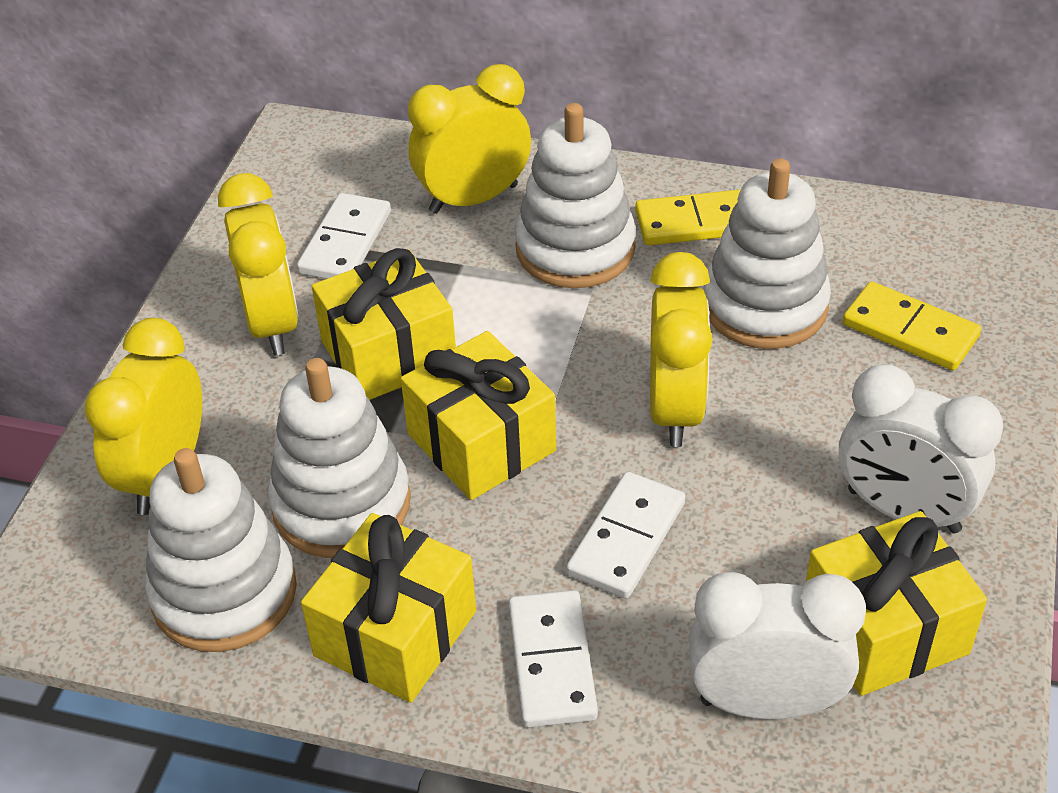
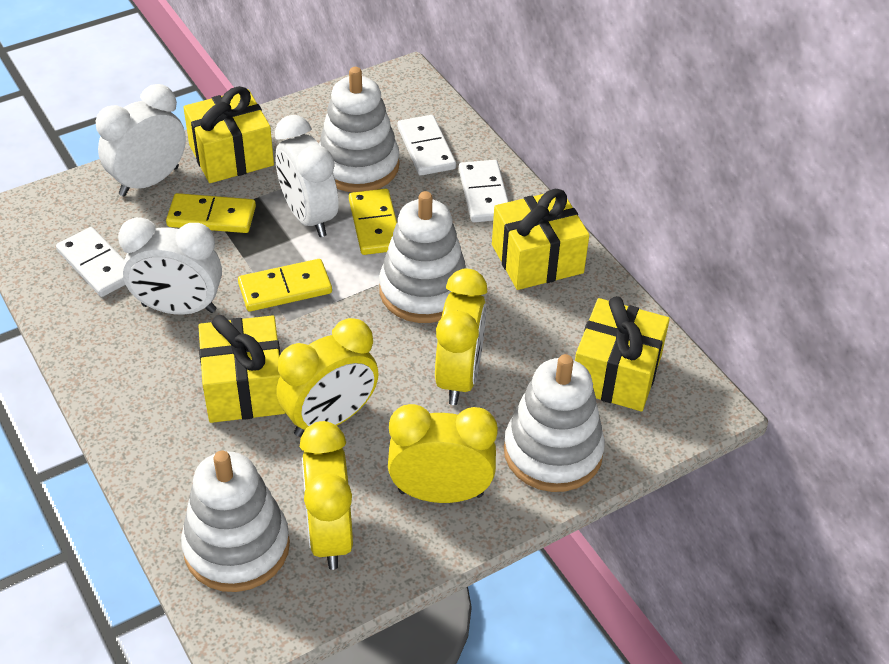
white clock: [689,572,866,719] [839,364,1003,533] = 2 -> [96,84,186,196] [118,217,222,315] [275,115,338,237] = 3
yellow domino: [635,189,741,246] [843,281,981,370] = 2 -> [166,193,256,233] [238,259,332,311] [349,189,397,255] = 3

